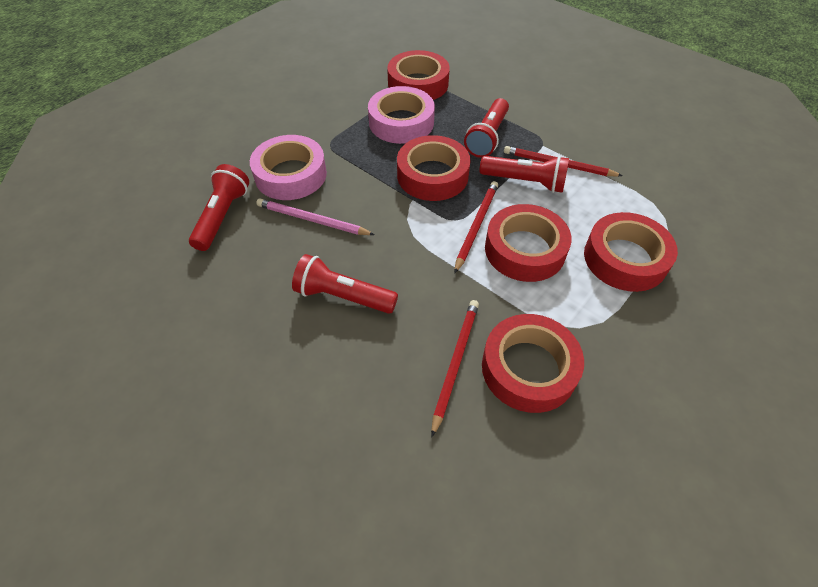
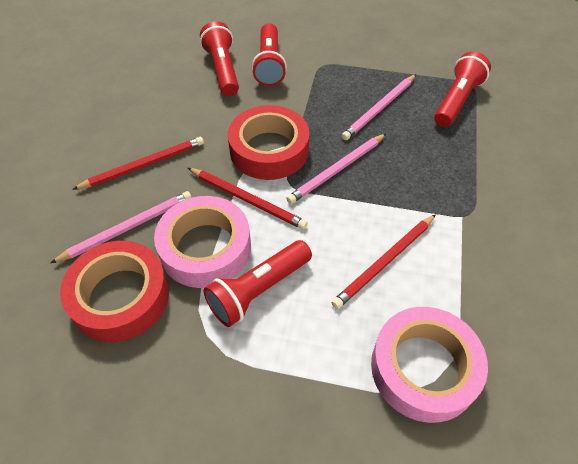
pink pencil: [256,199,374,235] = 1 -> [51,191,192,263] [286,134,386,204] [342,74,416,140] = 3
red tape: [387,50,450,100] [397,135,471,201] [482,314,584,413] [485,204,571,282] [584,212,678,292] = 5 -> [60,241,169,342] [228,105,309,180] = 2

